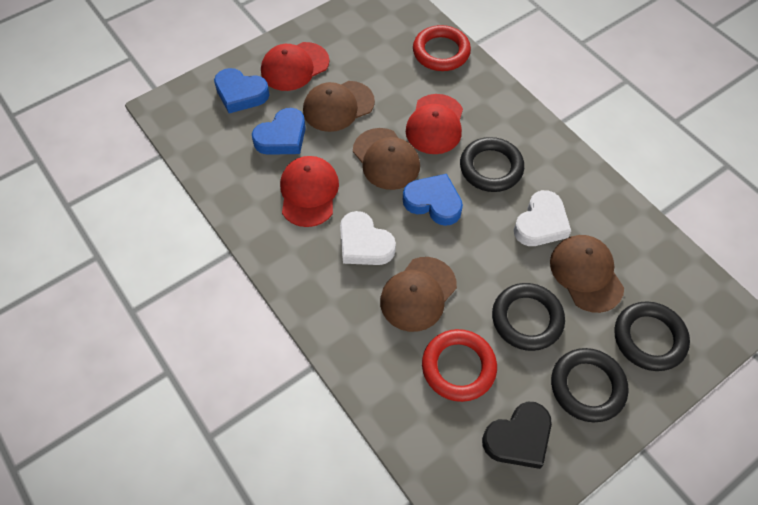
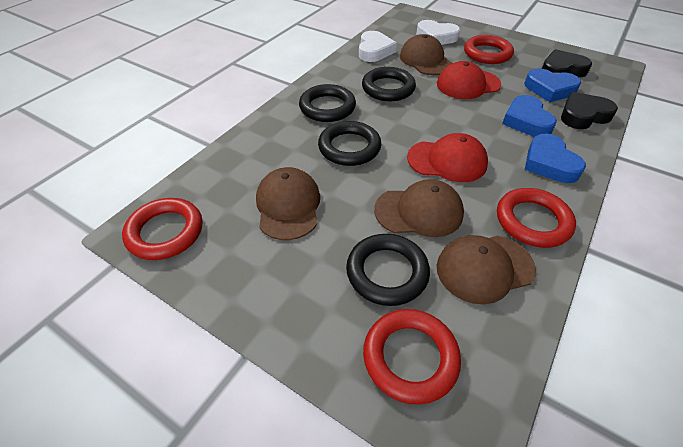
black heart: [482,402,552,469] = 1 -> [542,49,592,77] [561,92,618,129] = 2
red cap: [261,42,329,91] [280,156,339,227] [406,94,463,154] = 3 -> [407,133,488,182] [437,61,501,99] = 2
red ring: [413,25,471,71] [422,329,497,402] = 2 -> [122,198,203,260] [363,309,461,405] [464,35,514,64] [497,188,576,248] = 4

